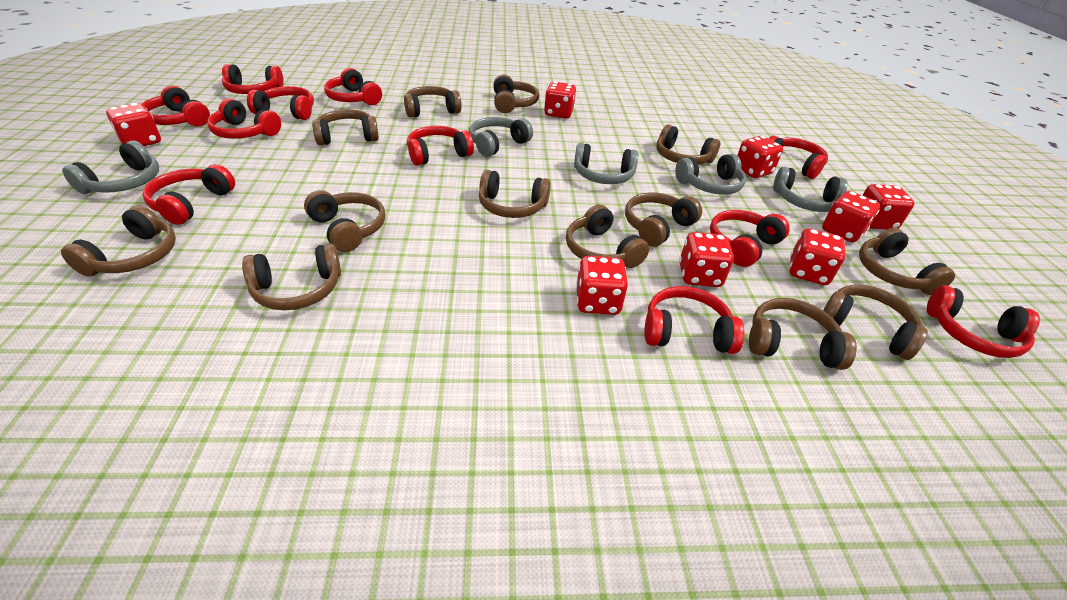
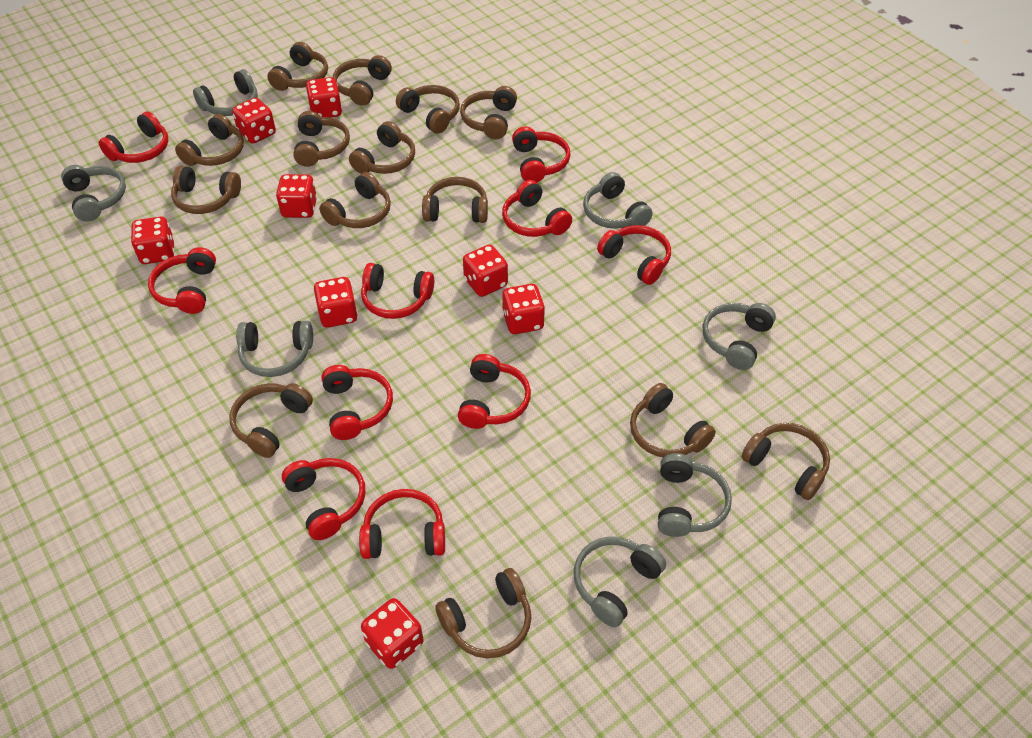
brown headphones: [61,205,176,277] [242,244,341,310] [304,190,385,252] [312,109,379,145] [404,86,461,118] [479,170,551,218] [493,74,539,113] [566,205,649,268] [625,193,702,247] [657,124,720,164] [749,298,857,370] [823,285,928,360] [859,228,955,295] = 13 -> [171,166,241,214] [175,114,244,166] [229,383,313,458] [267,42,328,91] [293,111,350,167] [319,172,391,228] [333,55,392,106] [349,121,415,174] [396,85,460,133] [422,177,488,223] [435,568,532,658] [460,86,517,139] [630,383,716,457] [742,423,830,500] = 14
grey headphones: [62,140,159,194] [469,117,533,157] [574,143,638,184] [675,154,746,195] [773,167,848,212] = 5 -> [61,165,126,221] [193,69,258,116] [236,321,313,377] [574,537,666,627] [583,172,653,229] [658,453,732,537] [703,303,776,370] = 7
red headphones: [142,86,210,127] [142,164,235,225] [207,99,281,139] [222,64,283,94] [247,86,314,120] [324,68,382,105] [407,126,474,166] [644,286,745,354] [710,210,790,267] [769,136,828,179] [927,285,1040,358] = 11 -> [99,111,168,163] [148,247,216,314] [282,458,365,540] [321,365,393,440] [359,489,445,559] [361,263,434,319] [458,354,531,429] [502,180,572,237] [512,127,570,182] [597,225,671,285] = 10

